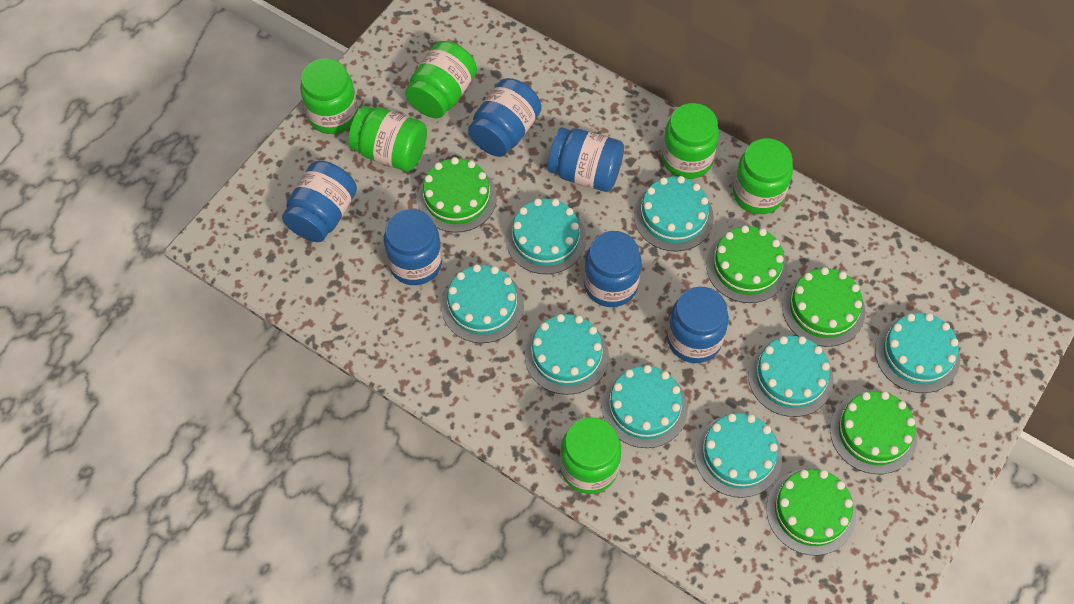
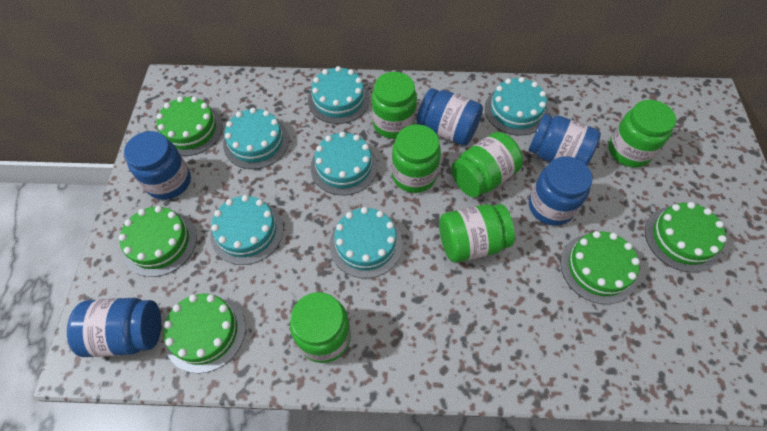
blue jar: [282,161,357,242] [384,209,442,285] [468,78,541,157] [548,127,624,192] [584,231,642,307] [667,287,729,363] = 6 -> [67,298,161,357] [124,131,191,200] [417,88,483,146] [529,114,601,166] [529,156,593,226] = 5
turquoise cake: [441,264,524,343] [506,199,586,274] [525,314,609,395] [602,365,688,448] [634,176,714,251] [695,413,782,498] [748,336,833,417] [875,313,960,393] = 8 -> [210,195,283,265] [223,108,289,169] [308,66,370,124] [310,131,378,195] [329,207,402,278] [485,77,548,136] = 6

